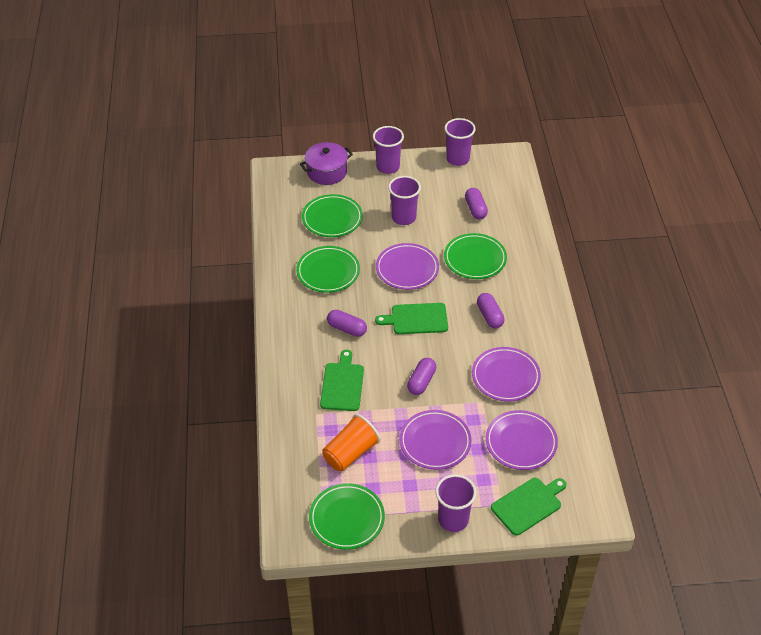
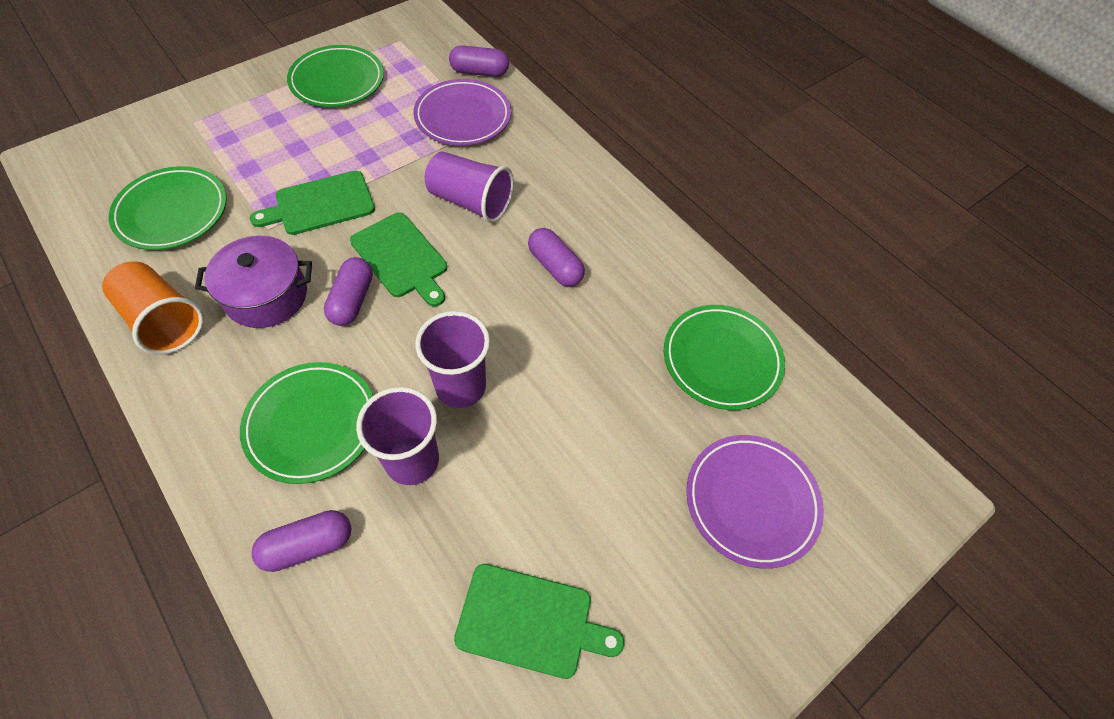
purple cup: [373,126,404,174] [388,176,421,225] [435,474,476,532] [444,118,476,166] = 4 -> [356,387,439,485] [415,311,490,408] [425,152,514,223] = 3
purple plate: [376,243,439,290] [400,410,472,470] [472,347,541,402] [486,410,558,470] = 4 -> [413,79,511,146] [686,435,824,569] = 2

